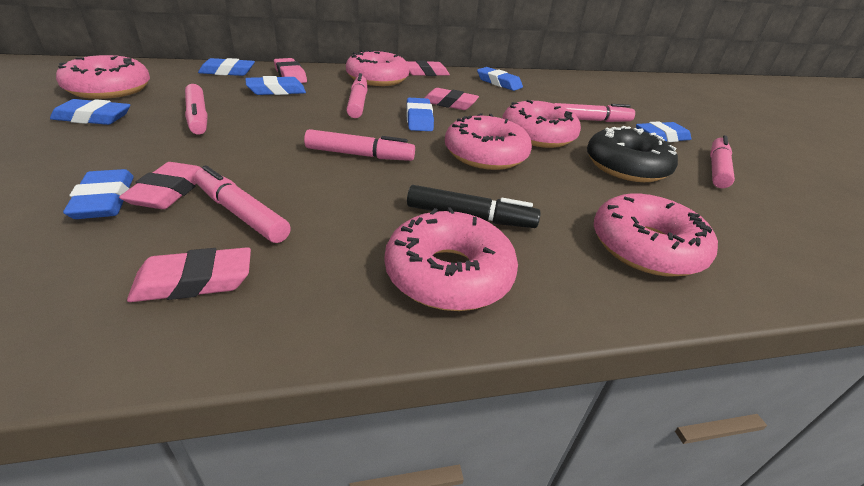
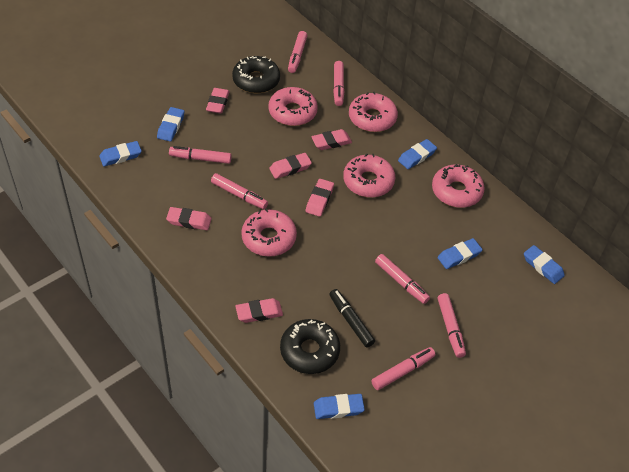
black donut: [587,126,678,182] = 1 -> [232,56,280,93] [280,319,340,374] = 2
blue eraser: [50,99,130,125] [63,169,134,219] [198,58,255,76] [245,76,306,95] [407,98,434,131] [477,67,523,91] [636,121,691,142] = 7 -> [99,141,142,166] [157,107,184,141] [314,394,365,419] [398,139,437,169] [438,238,482,269] [524,245,565,284] = 6
pink donut: [56,55,150,99] [346,50,409,86] [385,207,518,311] [445,113,532,170] [502,100,581,148] [594,193,718,277] = 6 -> [241,208,297,257] [268,87,318,126] [343,154,395,198] [349,92,398,132] [432,164,485,208] = 5
pink eraser: [119,162,201,209] [127,247,251,302] [274,58,307,83] [406,60,450,76] [424,88,479,110] = 5 -> [166,207,211,230] [206,88,230,114] [235,298,283,323] [269,153,312,179] [306,179,334,217] [311,129,352,150] = 6
pink marker: [185,84,208,135] [194,165,291,243] [304,129,415,161] [346,73,367,118] [554,103,635,122] [710,135,735,188] = 6 -> [169,146,232,164] [211,173,268,209] [288,31,307,73] [333,61,344,106] [371,347,435,390] [375,254,430,304] [438,293,466,358] = 7

